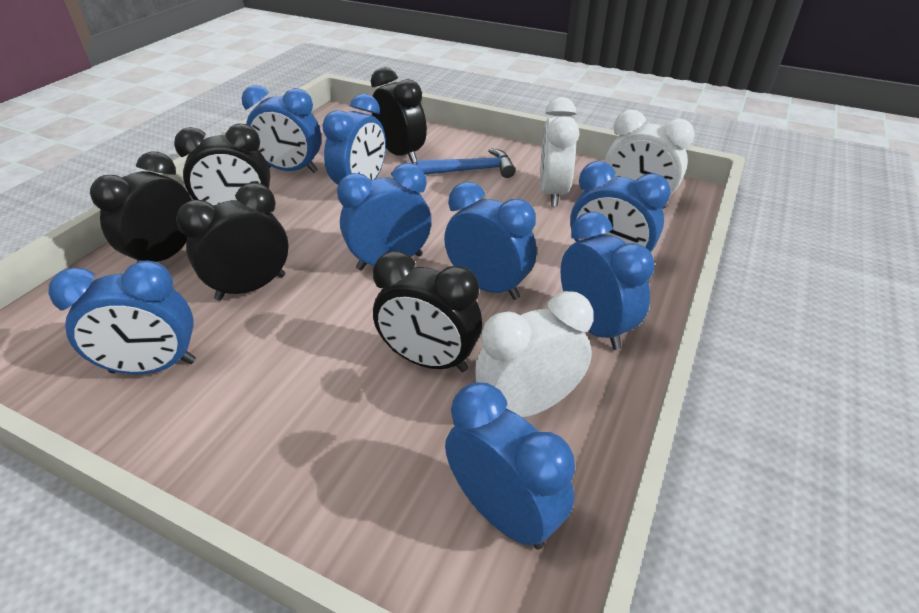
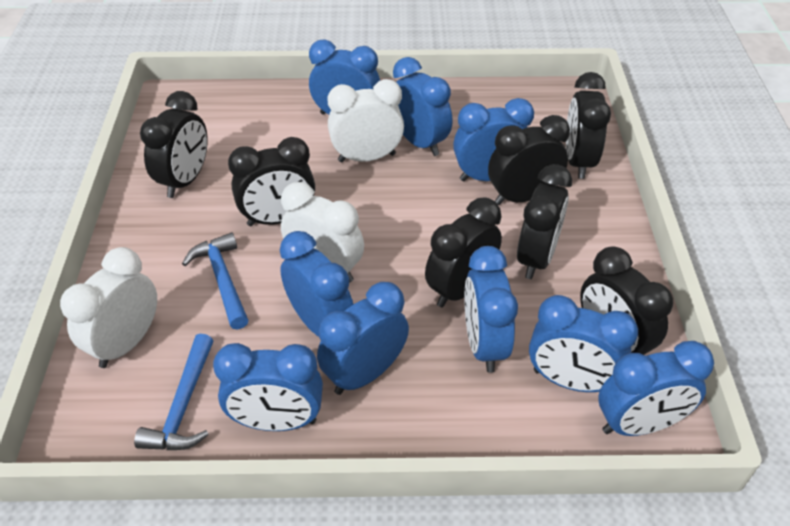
black clock: [90,151,192,263] [174,124,270,206] [176,183,288,301] [371,67,427,163] [373,251,482,372] = 5 -> [140,91,208,198] [228,137,315,226] [425,197,502,308] [488,115,570,205] [517,164,572,279] [566,72,611,179] [580,246,673,355] = 7
blue clock: [48,261,196,374] [242,85,321,173] [322,94,386,185] [337,163,431,270] [444,182,537,300] [445,382,575,549] [560,212,654,350] [570,161,671,252] = 8 -> [213,343,323,431] [280,231,353,337] [309,40,380,114] [317,282,409,395] [393,57,452,156] [453,98,534,181] [465,246,518,373] [529,295,638,392] [598,341,714,436] = 9
blue hammer: [416,148,515,178] = 1 -> [134,334,214,450] [182,232,249,329] = 2

